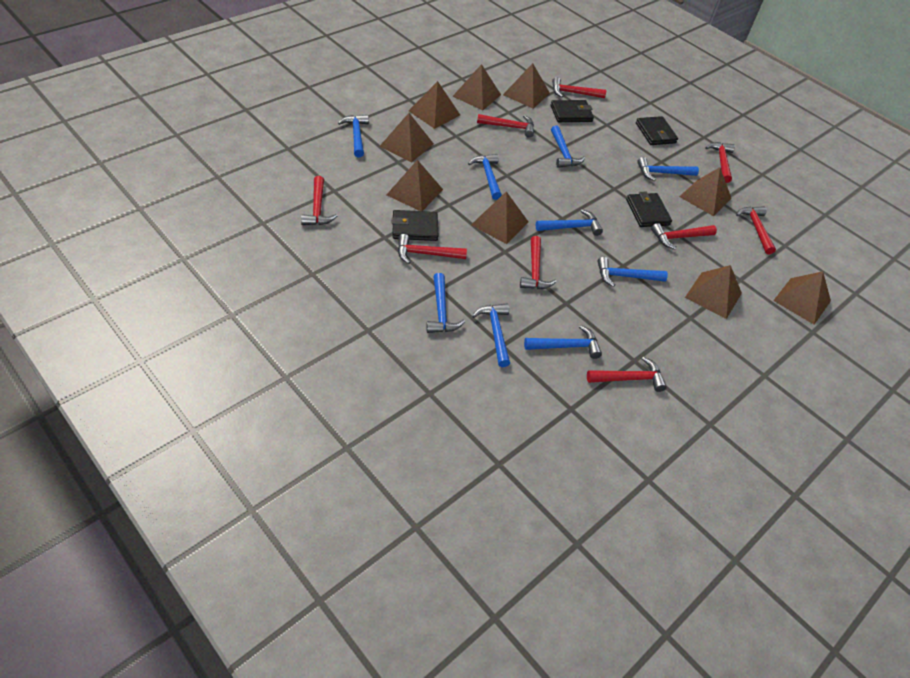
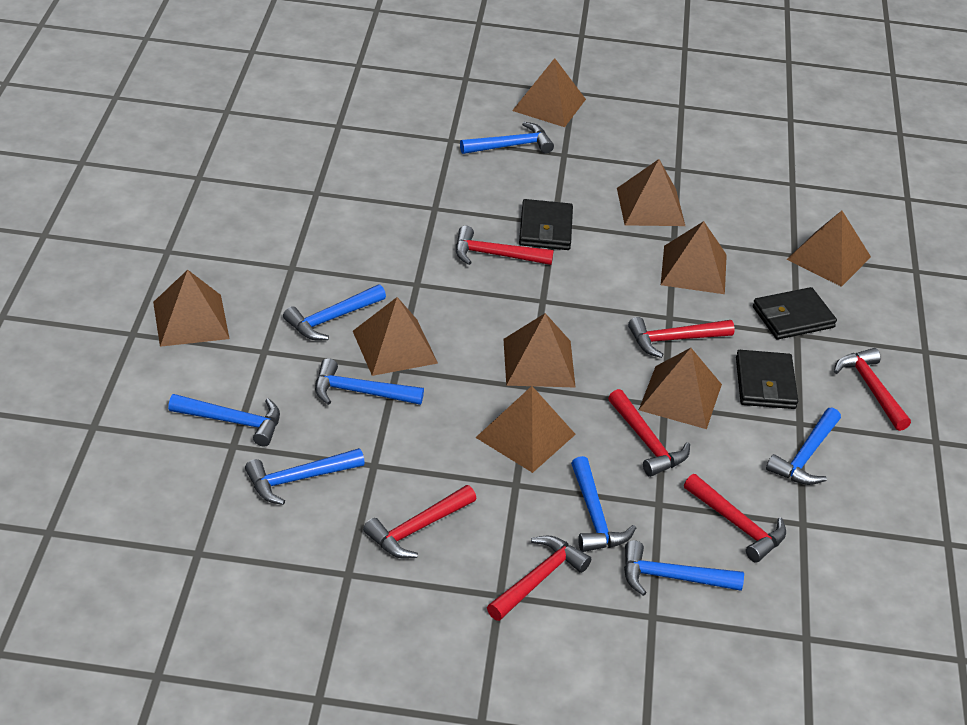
black wallet: [392,210,438,241] [551,100,594,122] [626,192,672,227] [636,116,678,145] = 4 -> [519,199,573,250] [736,350,798,409] [753,287,837,340] = 3
blue hammer: [338,115,369,157] [426,273,465,333] [468,154,502,200] [472,303,510,367] [524,325,602,359] [535,209,603,236] [551,125,585,168] [597,257,668,287] [637,157,699,181] = 9 -> [168,394,280,447] [245,448,365,505] [283,285,386,340] [315,358,424,405] [460,122,554,154] [571,456,636,552] [624,540,744,596] [766,407,841,485] = 8
red hammer: [301,176,337,225] [398,234,467,264] [477,114,534,138] [520,236,557,289] [552,77,606,98] [587,357,667,392] [651,223,717,250] [705,142,735,183] [736,206,776,254] = 9 -> [363,485,476,558] [456,226,554,265] [487,536,591,621] [608,389,690,477] [628,317,735,358] [684,474,786,563] [834,348,911,431] = 7

